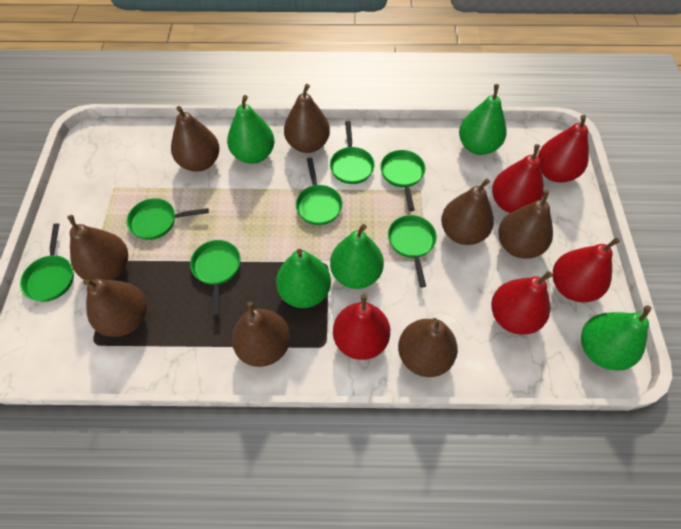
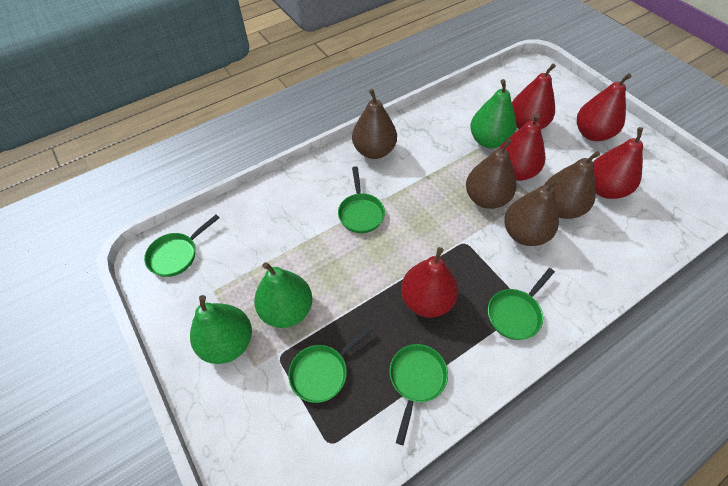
brown pear: [67,215,128,280] [83,279,147,337] [171,106,220,172] [232,302,290,367] [284,84,330,153] [398,318,458,377] [441,178,494,245] [498,190,553,259] = 8 -> [352,89,397,159] [466,138,516,209] [504,179,560,246] [544,151,600,219] = 4
green pan: [20,223,74,302] [127,198,209,240] [190,240,241,316] [296,158,343,225] [330,121,375,184] [380,150,425,211] [388,215,437,287] = 7 -> [144,214,220,277] [288,325,373,403] [338,166,385,233] [390,344,448,445] [488,268,555,340] = 5
green pear: [227,95,274,164] [276,249,331,308] [330,224,384,289] [459,84,507,155] [581,305,651,371] = 5 -> [190,295,252,364] [254,262,312,328] [470,79,516,148] = 3

